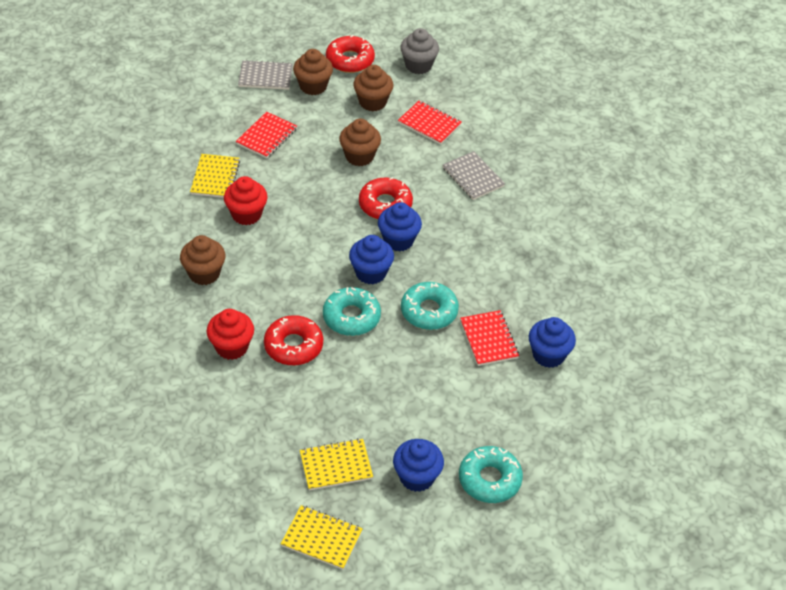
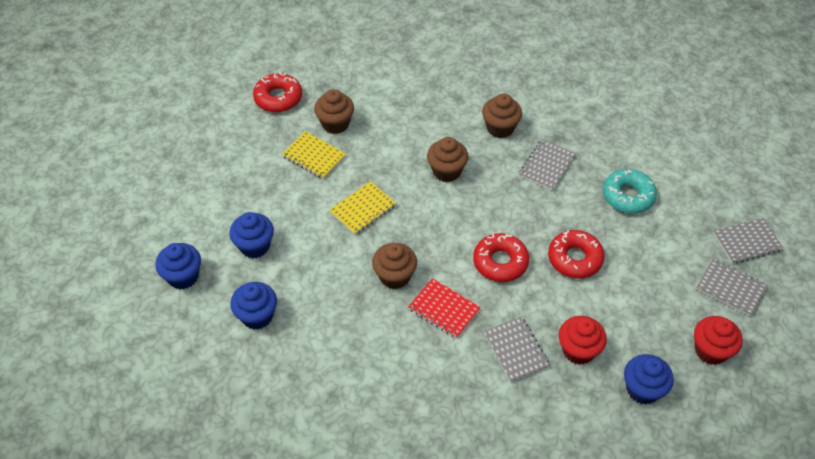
grey cupcake: [400,28,439,74] = 1 -> none = 0
grey notebook: [238,60,293,90] [443,151,505,200] = 2 -> [484,317,550,382] [519,139,576,190] [696,259,768,316] [713,217,783,264] = 4
red notebook: [236,112,297,158] [398,101,462,144] [460,310,519,366] = 3 -> [408,278,481,339] = 1
turquoise donut: [323,287,381,336] [401,282,459,330] [459,446,523,503] = 3 -> [603,169,657,214] = 1
yellow notebook: [190,154,240,198] [281,505,363,570] [300,438,373,491] = 3 -> [282,131,346,179] [329,181,396,235] = 2

